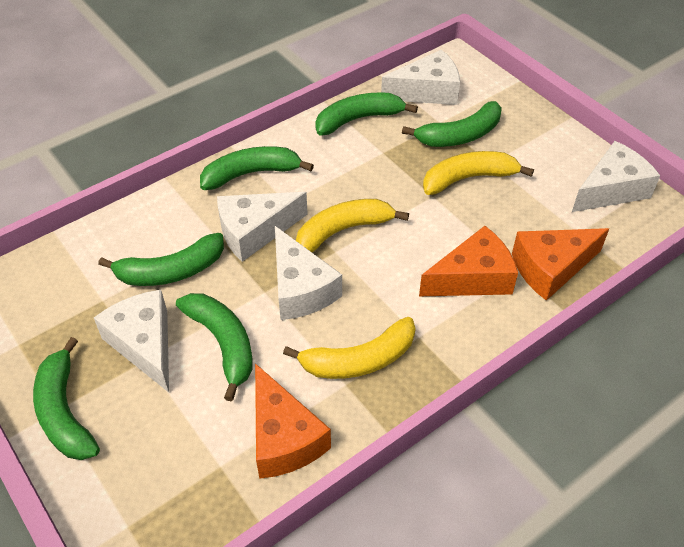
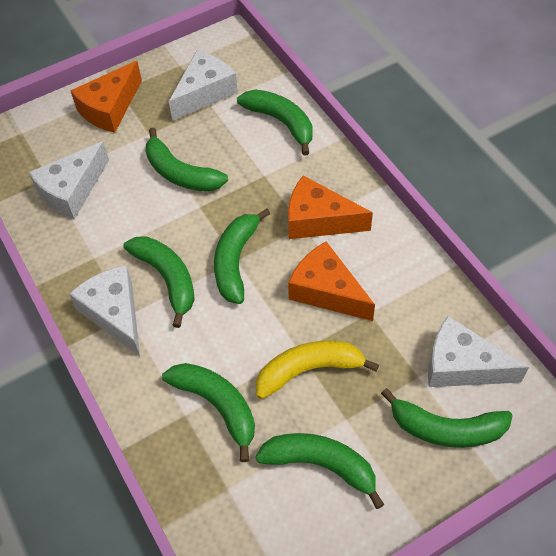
green banana: [33,337,100,460] [98,233,224,286] [176,293,253,402] [200,146,314,190] [315,92,418,136] [402,101,502,147] = 6 -> [123,236,195,328] [146,128,228,191] [162,363,255,462] [214,208,270,304] [237,89,313,155] [255,433,384,509] [381,388,513,448] = 7
white cheese: [94,290,169,392] [217,192,308,262] [275,226,342,320] [381,50,460,105] [572,141,660,212] = 5 -> [29,141,109,219] [69,265,140,356] [169,50,238,121] [428,316,529,387] = 4
yellow banana: [283,317,416,379] [296,199,409,252] [423,151,534,195] = 3 -> [256,340,379,399] = 1

